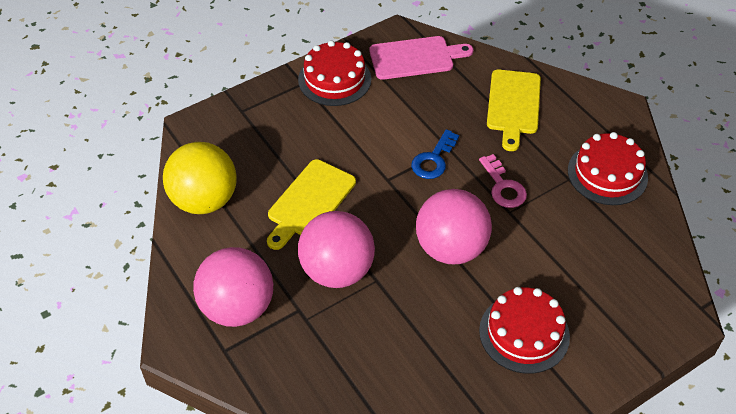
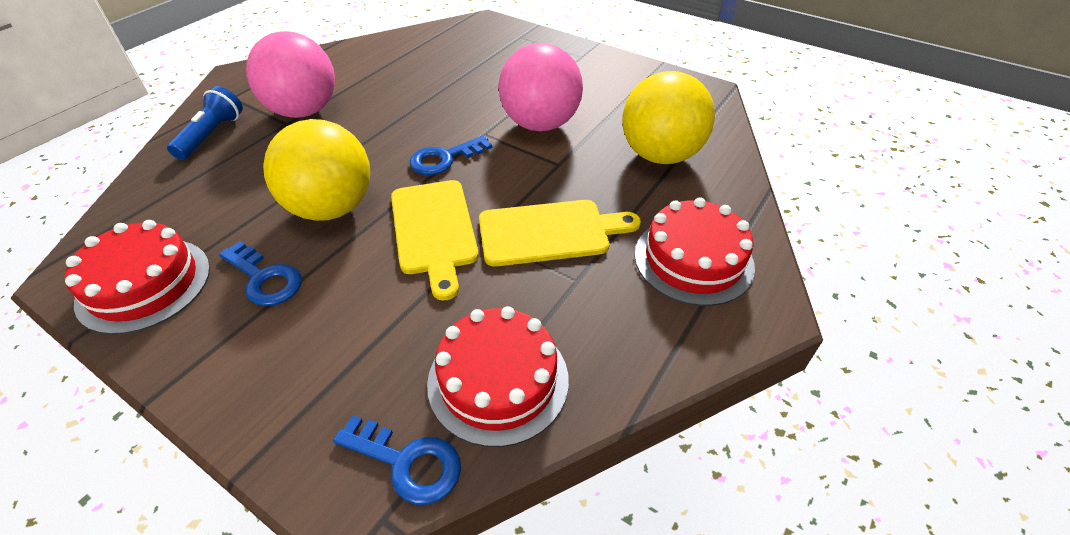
blue flashlight: none = 0 -> [167,86,243,160] = 1
blue key: [411,129,459,179] = 1 -> [219,241,302,306] [333,416,461,505] [410,135,493,175] = 3
pink ball: [193,247,273,327] [298,211,375,288] [416,189,492,264] = 3 -> [246,31,335,118] [498,43,583,131] = 2
pink cutting board: [369,36,473,80] = 1 -> none = 0
pink key: [479,154,527,208] = 1 -> none = 0
yellow ball: [163,142,237,214] = 1 -> [263,119,370,221] [623,71,715,164] = 2

